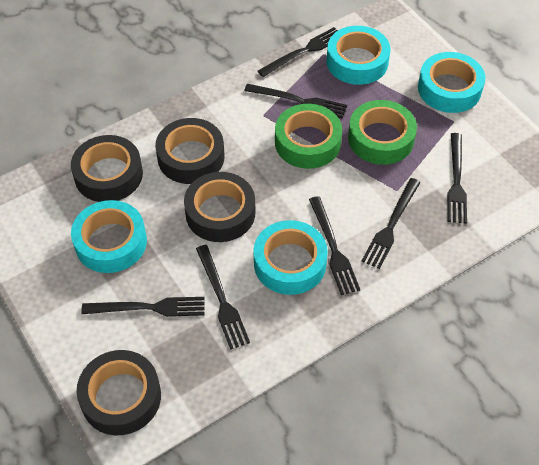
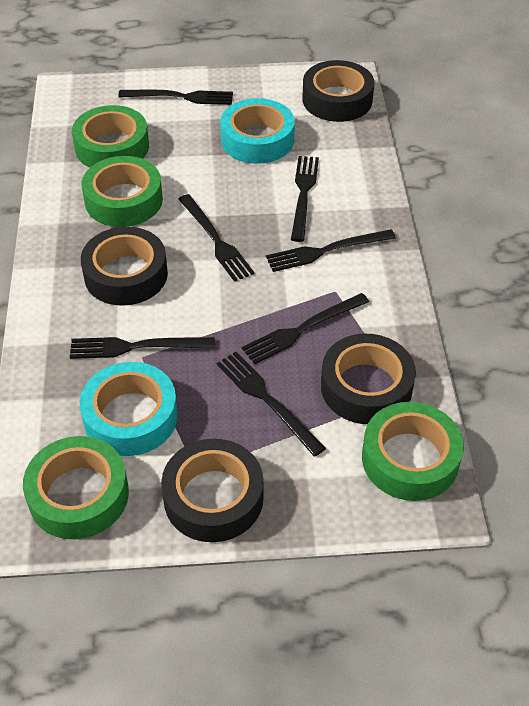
green tape: [275,104,342,169] [348,100,417,165] = 2 -> [23,436,129,539] [72,105,149,168] [82,156,163,227] [362,402,464,501] = 4
turquoise tape: [71,200,147,273] [253,220,328,295] [327,26,390,85] [418,52,485,113] = 4 -> [80,362,178,456] [220,98,295,164] = 2

